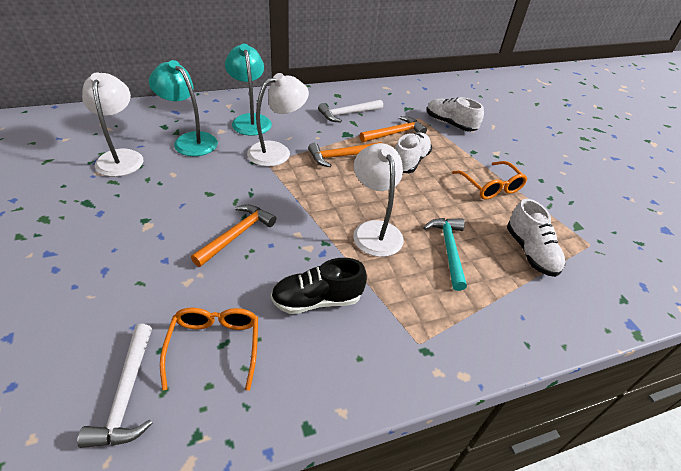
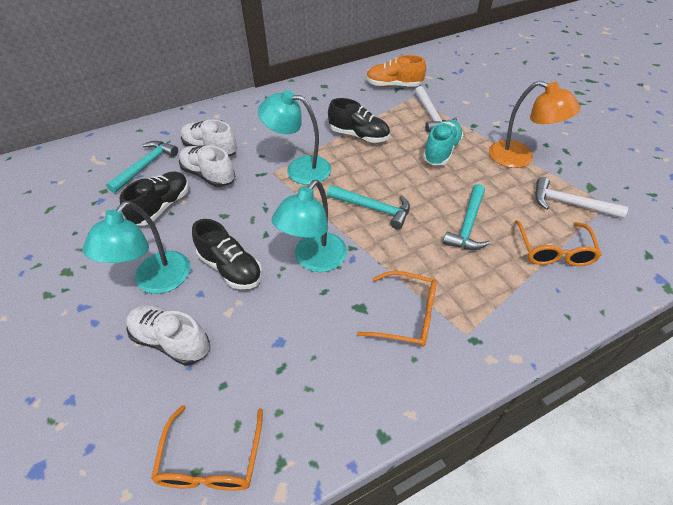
black shoe: [271,258,367,314] = 1 -> [120,171,189,226] [192,219,262,289] [328,98,390,143] = 3
orange glasses: [160,308,258,391] [452,161,527,200] = 2 -> [151,405,263,491] [357,271,437,347] [515,220,602,266] = 3
orange hammer: [191,205,276,267] [308,142,382,167] [359,116,427,142] = 3 -> none = 0
orange lamp: none = 0 -> [489,81,580,168] = 1
orange shoe: none = 0 -> [366,55,426,87] = 1
turquoise hammer: [423,218,467,291] = 1 -> [106,141,178,193] [327,185,410,229] [443,184,490,250] = 3
turquoise lamp: [149,60,218,156] [225,44,272,136] = 2 -> [83,201,190,294] [258,90,331,185] [271,180,347,272] = 3
turquoise shoe: none = 0 -> [423,120,463,165] = 1
white lamp: [82,73,143,177] [247,73,309,167] [353,143,404,257] = 3 -> none = 0

